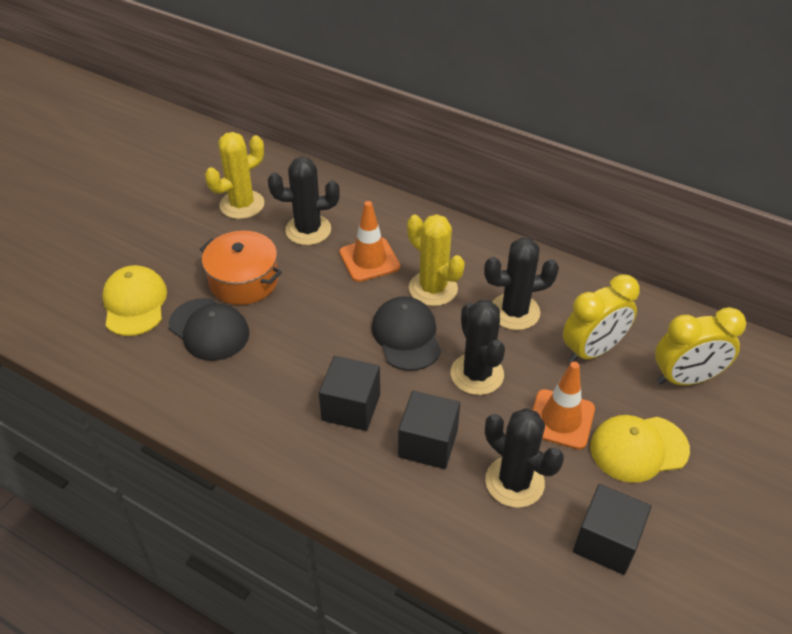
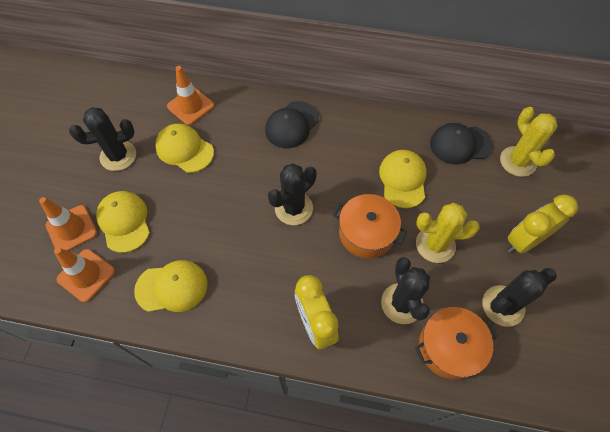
black cube: [319,356,380,431] [398,391,460,469] [573,484,651,575] = 3 -> none = 0
orange pot: [200,231,282,305] = 1 -> [333,194,407,258] [415,307,498,380] = 2
orange traffic cone: [339,201,400,282] [533,362,595,450] = 2 -> [39,197,97,251] [54,247,115,303] [167,66,214,125] = 3
yellow cap: [102,265,167,336] [590,415,690,483] = 2 -> [96,191,150,253] [134,260,208,312] [155,124,214,173] [379,150,427,208] = 4

